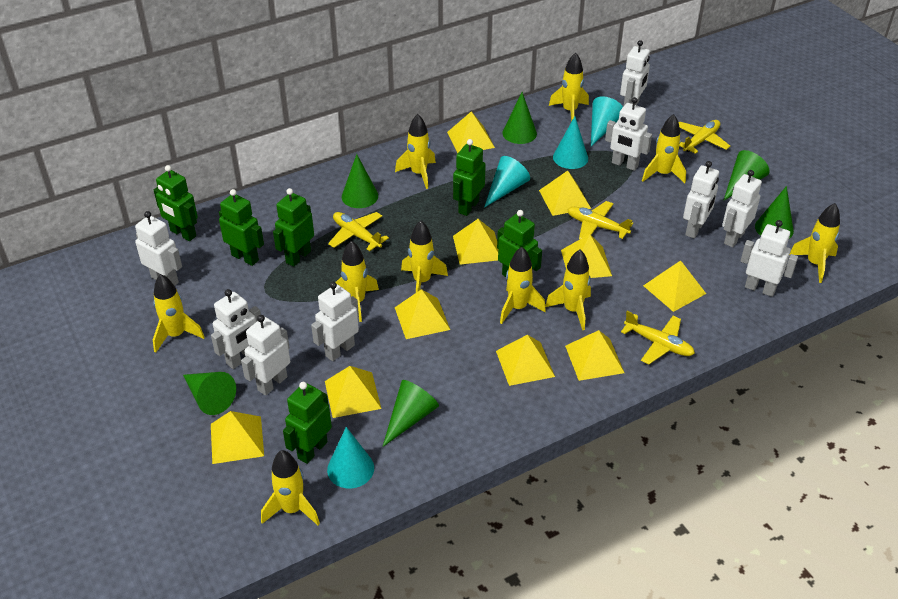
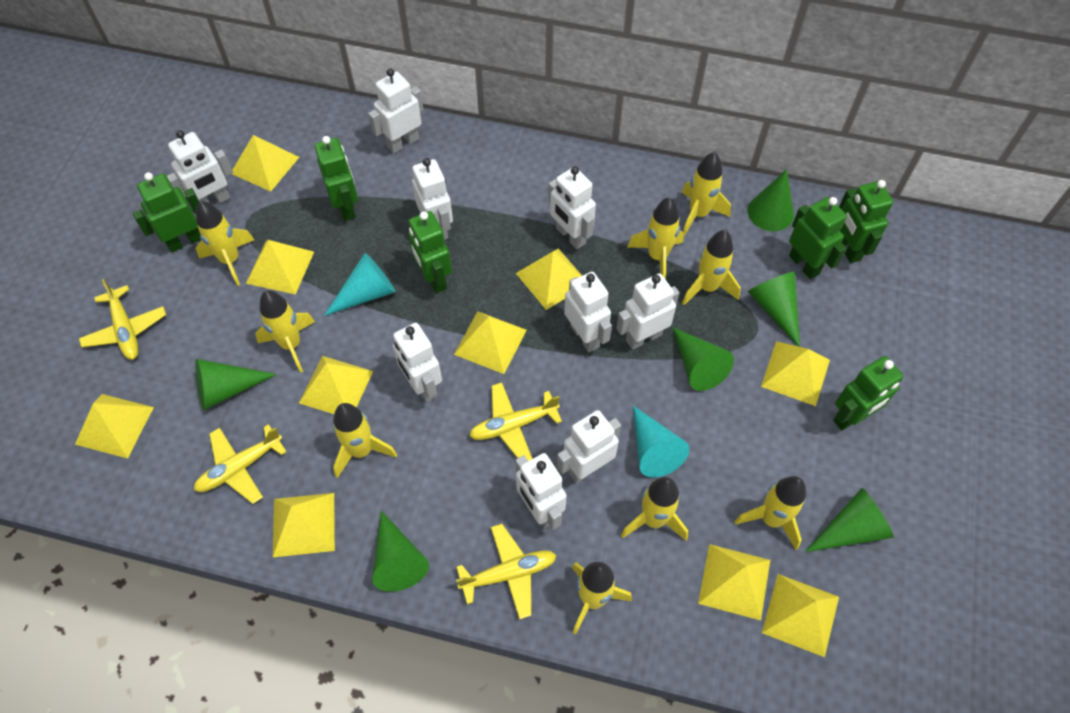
turquoise cone: [327,427,374,488] [484,156,530,208] [553,116,588,169] [591,96,623,146] = 4 -> [324,253,395,316] [633,406,689,477] = 2
yellow rocket: [153,274,205,353] [261,450,320,525] [336,241,379,322] [395,114,436,189] [401,220,448,293] [500,247,546,324] [545,249,591,330] [549,52,589,122] [642,114,686,183] [790,203,840,283] = 10 -> [196,201,254,286] [255,290,315,373] [333,403,397,478] [572,562,632,635] [621,477,688,541] [628,197,684,278] [682,152,731,236] [682,230,741,305] [734,476,806,550] = 9

